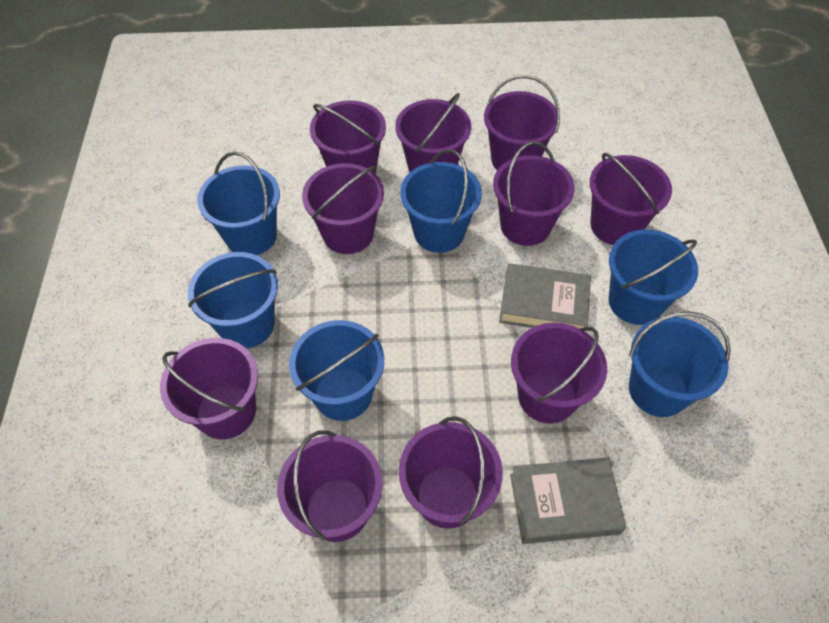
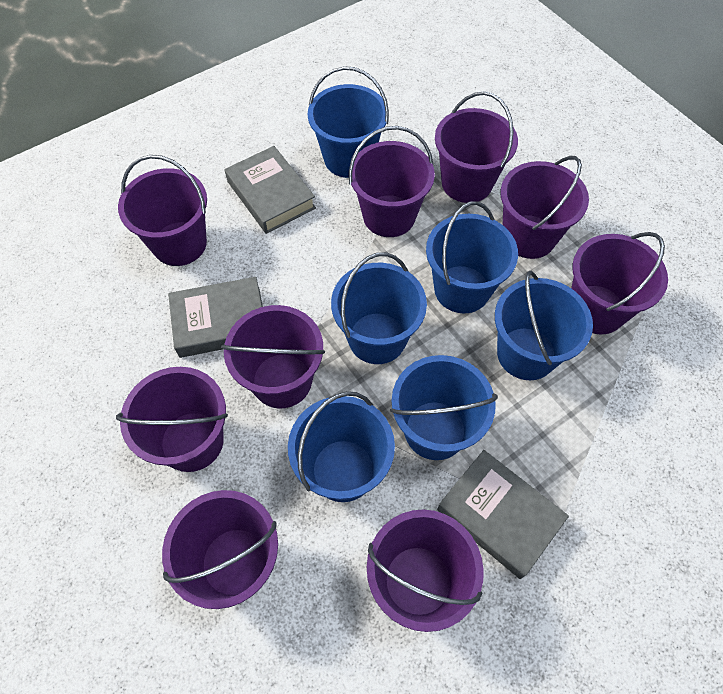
grey book: [499,263,591,332] [510,458,626,544] = 2 -> [168,277,263,358] [225,146,316,234] [437,450,569,579] = 3
purple bucket: [160,338,258,439] [277,430,383,542] [302,163,384,254] [310,100,386,173] [395,93,471,173] [399,416,503,529] [484,75,560,170] [493,141,575,246] [511,323,607,424] [590,153,672,245] = 10 -> [116,367,228,472] [118,155,207,266] [162,490,278,609] [221,305,325,408] [349,126,435,237] [367,509,484,632] [435,92,518,203] [500,156,589,259] [571,232,668,334] = 9

